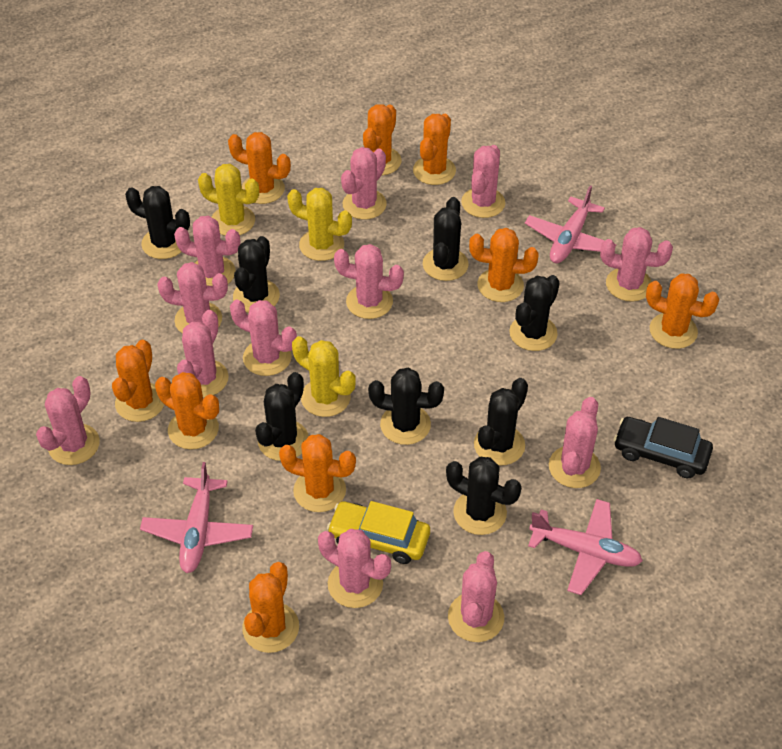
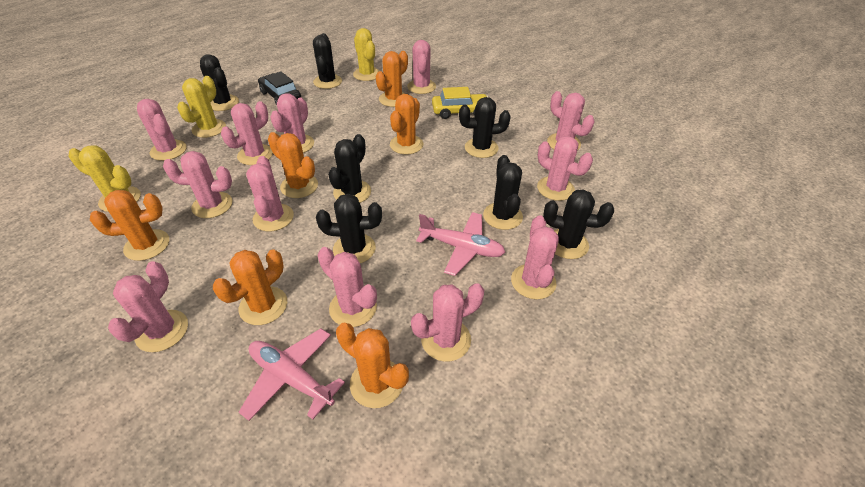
black cactus: [125,186,190,259] [233,236,280,313] [255,372,309,461] [368,368,444,445] [423,197,469,281] [446,457,521,535] [474,378,528,465] [509,275,560,351] = 8 -> [200,54,239,111] [313,33,342,89] [316,194,382,263] [328,134,371,203] [459,97,511,158] [483,155,523,230] [543,189,614,259] = 7
orange cactus: [112,340,164,422] [155,372,219,450] [228,132,291,204] [242,562,299,653] [279,434,356,512] [363,104,401,175] [413,114,456,185] [469,228,539,302] [646,274,720,349] = 9 -> [90,190,169,261] [213,249,287,325] [268,132,318,198] [336,323,409,408] [376,51,408,107] [390,94,423,155] = 6
pink plane: [140,462,253,573] [525,185,617,263] [528,499,643,595] = 3 -> [239,328,345,421] [416,212,506,276] = 2

